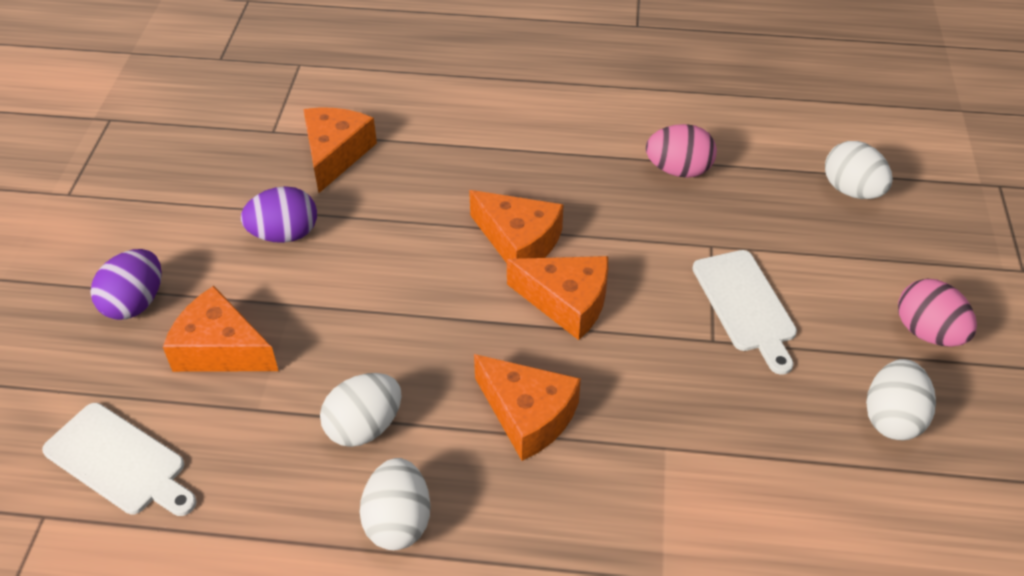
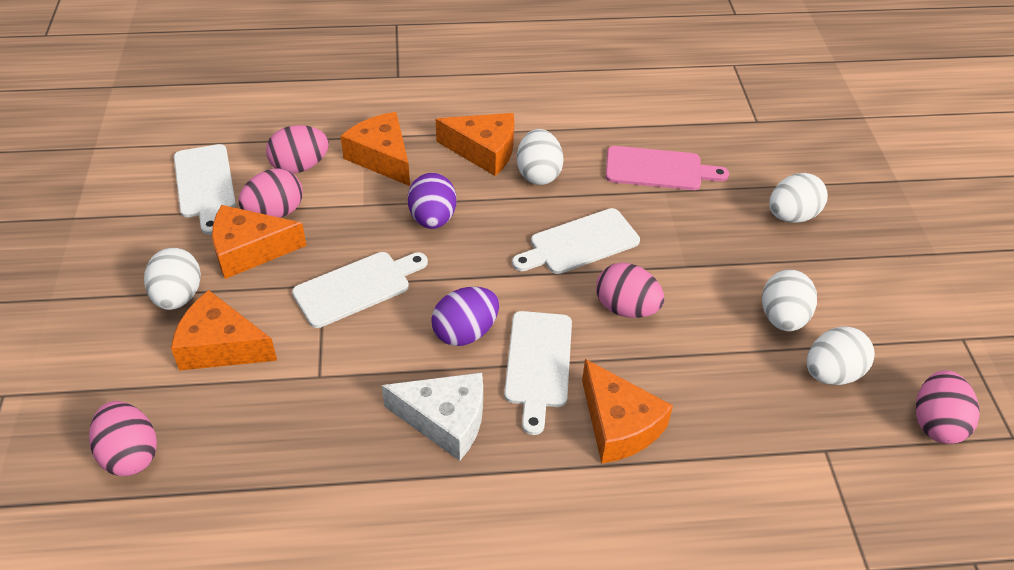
pink cutting board: none = 0 -> [606,146,729,190] = 1
pink egg: [646,124,717,178] [898,279,977,347] = 2 -> [89,401,157,476] [238,168,303,218] [266,125,329,173] [596,263,665,318] [916,370,980,444] = 5
white cheese: none = 0 -> [382,372,483,461] = 1
white cutting board: [42,403,197,516] [692,250,797,375] = 2 -> [174,144,236,235] [292,252,428,328] [504,311,572,435] [512,208,640,274] = 4
white egg: [320,373,402,447] [360,458,431,550] [825,141,893,199] [866,359,936,440] = 4 -> [144,248,201,310] [517,129,564,185] [762,269,817,331] [769,173,828,223] [807,326,875,385] = 5

